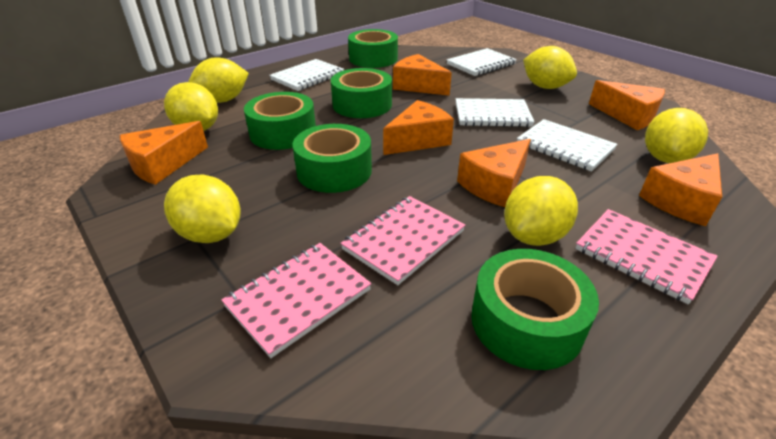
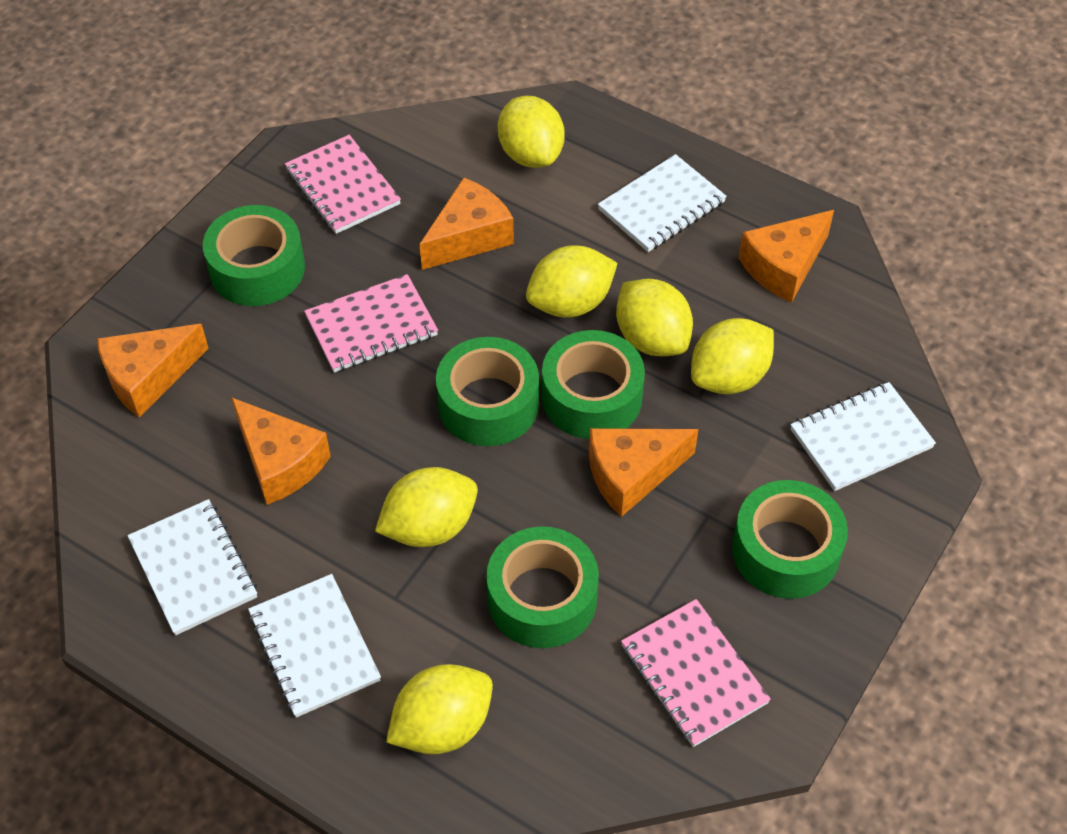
orange cheese: [119,121,208,185] [383,100,454,155] [393,54,452,96] [457,139,531,207] [589,80,665,130] [639,153,722,226] = 6 -> [97,324,209,417] [231,397,331,505] [420,177,514,270] [589,428,699,517] [739,210,834,303] = 5

